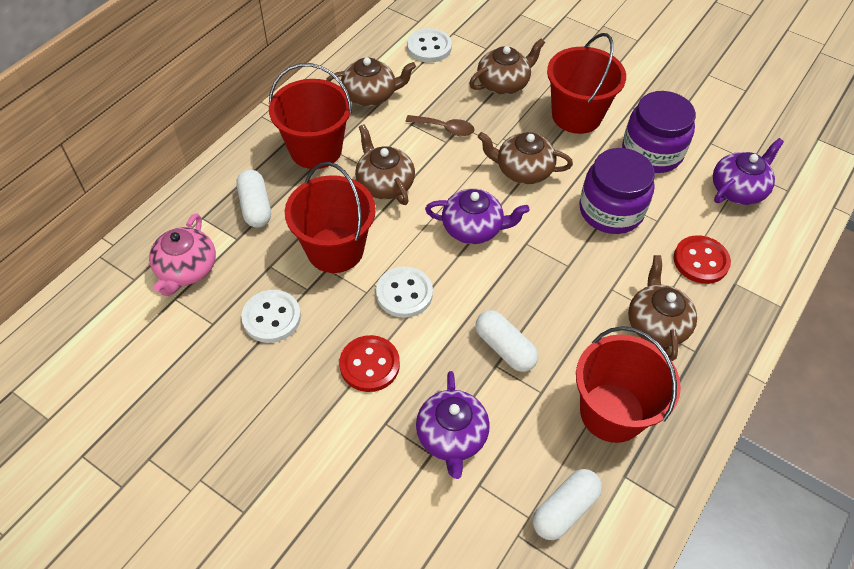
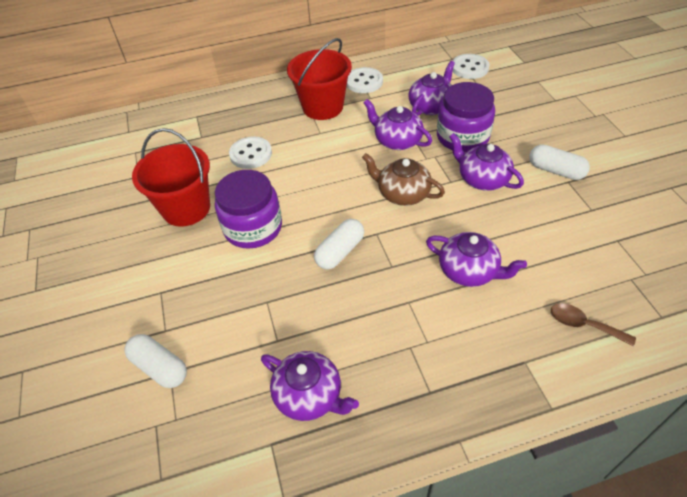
brown teapot: [326,57,416,107] [355,124,415,205] [469,38,545,95] [478,132,573,184] [628,255,697,361] = 5 -> [362,153,445,206] = 1
pink teapot: [149,213,216,296] = 1 -> none = 0
purple teapot: [416,371,490,479] [425,189,530,244] [713,138,784,205] = 3 -> [261,351,359,421] [364,99,432,150] [409,61,455,116] [426,232,527,287] [449,133,524,191] = 5
red bucket: [269,63,352,169] [285,162,376,273] [547,33,626,134] [576,326,681,443] = 4 -> [132,128,210,227] [287,38,352,120] = 2
red button: [339,335,400,392] [673,235,731,284] = 2 -> none = 0

